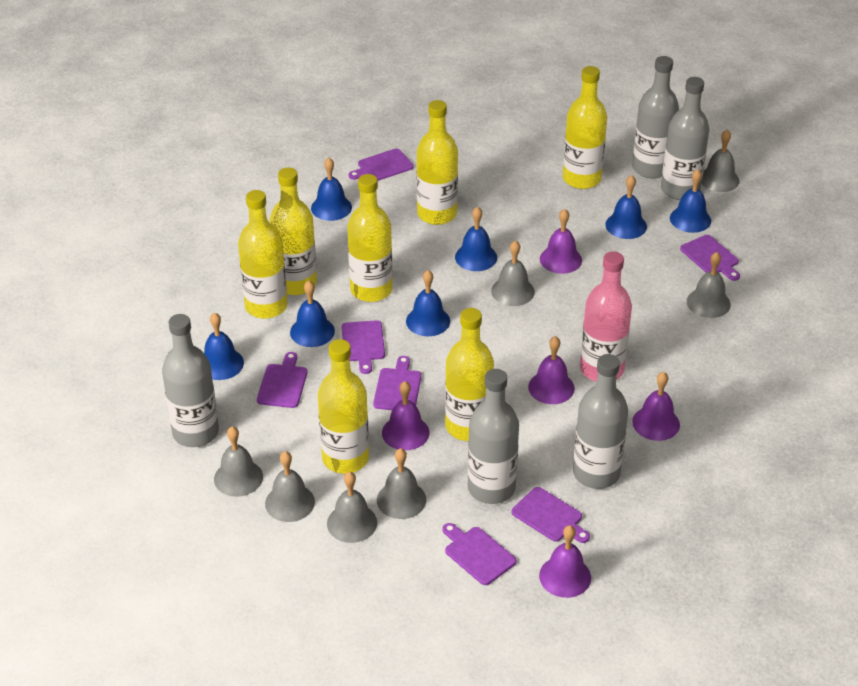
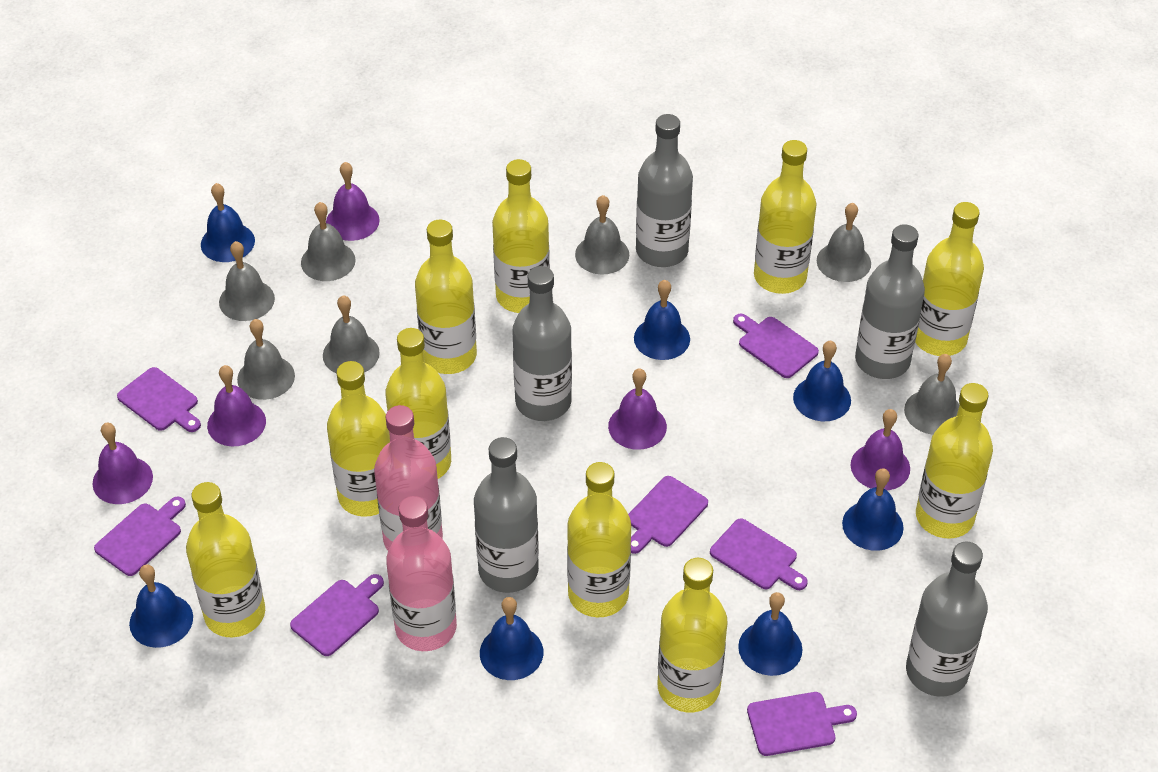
pink bottle: [580,251,632,382] = 1 -> [374,405,443,551] [386,496,457,651] = 2
yellow bottle: [238,190,288,319] [269,168,317,295] [318,339,369,474] [347,174,392,302] [417,100,458,225] [445,308,494,441] [563,66,607,189] = 7 -> [186,482,265,637] [327,361,390,517] [386,328,451,479] [415,219,477,374] [492,159,550,313] [567,462,631,617] [658,558,727,712] [754,140,816,294] [915,202,984,356] [916,383,993,539] = 10

